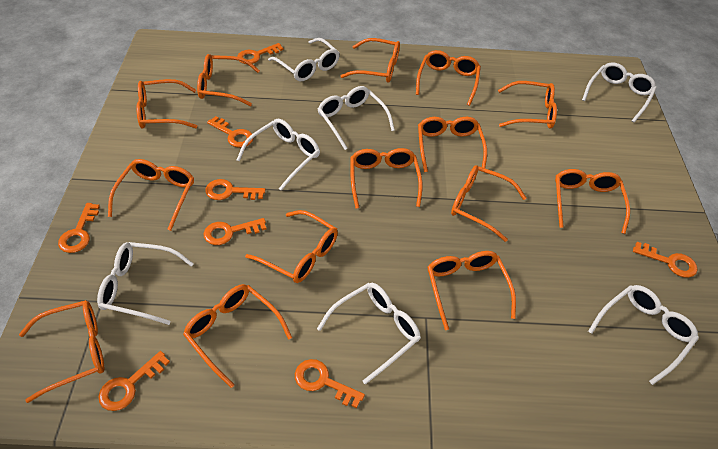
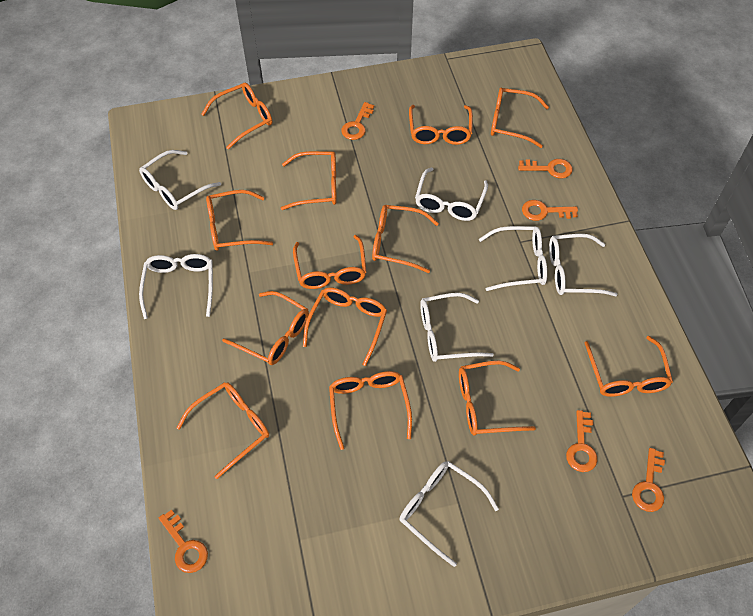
orange glasses: [19,300,104,403] [108,159,194,231] [136,79,197,129] [183,284,292,388] [197,54,260,106] [245,210,338,283] [341,38,400,83] [350,148,423,209] [416,50,481,106] [418,117,487,172] [427,251,516,330] [451,165,526,242] [498,81,557,129] [555,169,630,234] = 14 -> [177,382,269,479] [201,83,272,149] [206,190,273,251] [222,291,309,365] [281,151,337,210] [293,235,367,289] [303,287,387,366] [329,371,412,450] [372,205,439,273] [409,105,473,145] [459,361,536,436] [491,88,549,148] [585,336,673,397] = 13
orange key: [58,203,100,253] [98,351,170,411] [203,218,266,245] [205,179,266,200] [207,116,253,148] [237,43,284,64] [295,359,365,408] [633,242,697,278] = 8 -> [159,510,208,573] [341,102,374,140] [518,159,573,178] [522,200,578,221] [566,410,597,472] [632,448,665,512] = 6

